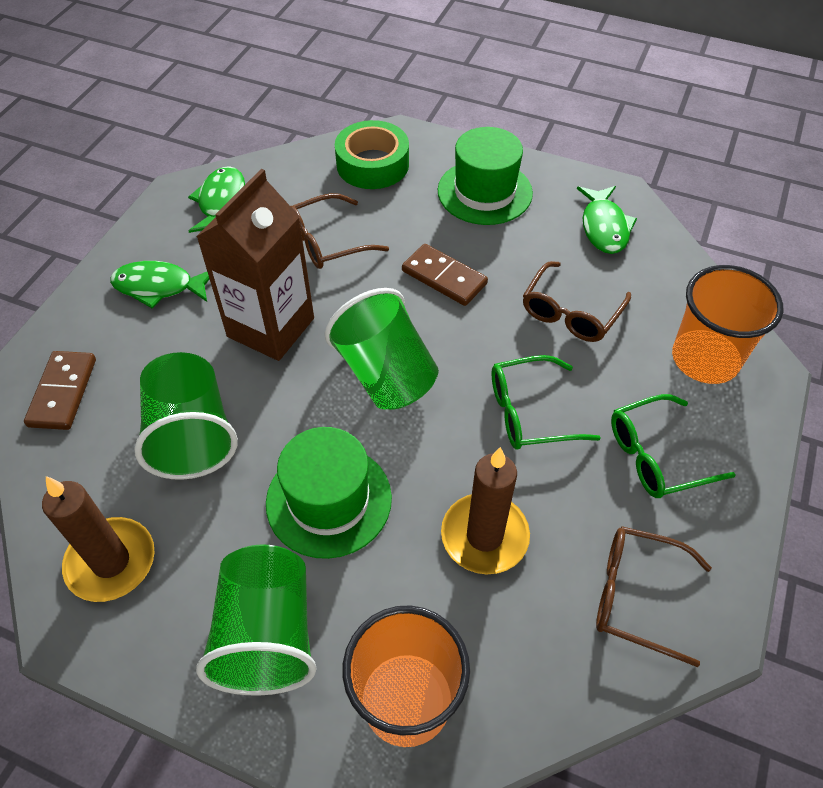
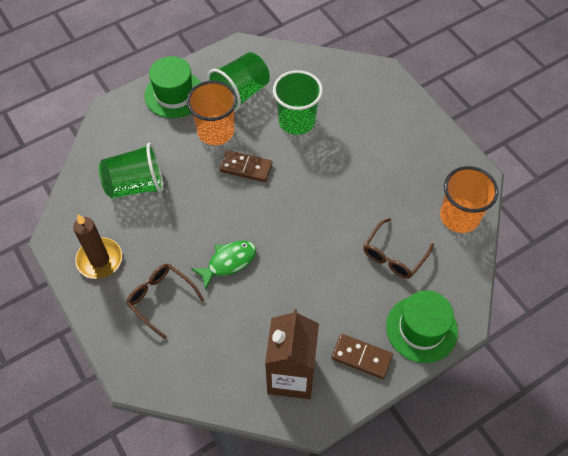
brown candle: [42,476,155,602] [441,447,530,574] = 2 -> [73,214,122,279] = 1
brown glasses: [291,193,389,269] [523,261,631,342] [596,526,712,667] = 3 -> [126,264,204,339] [363,218,434,279] = 2
green fish: [110,261,210,308] [188,166,245,233] [577,186,637,254] = 3 -> [191,241,256,290] = 1
green glasses: [492,355,601,450] [611,394,736,498] = 2 -> none = 0
green tape: [335,120,409,189] = 1 -> none = 0

